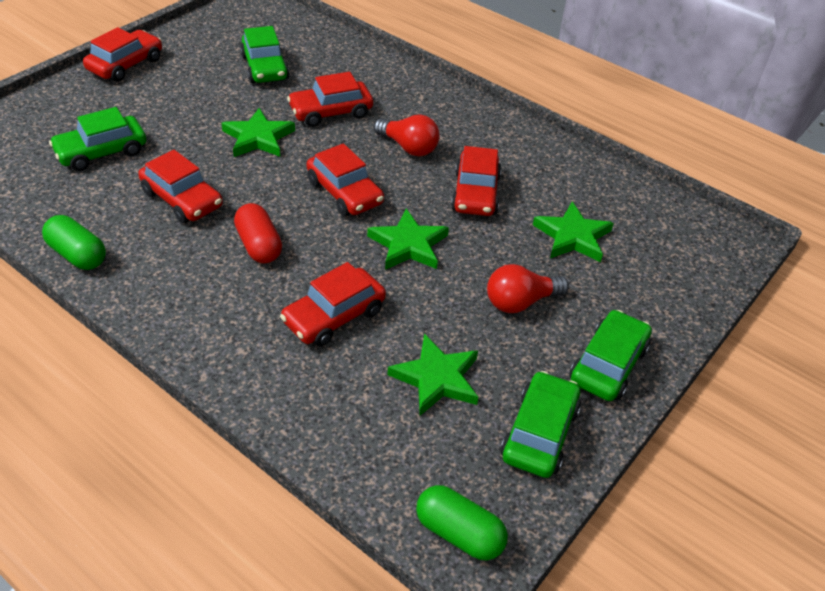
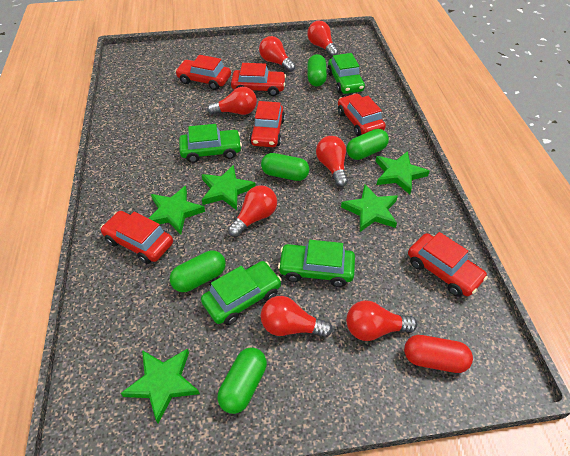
green capsule: [42,215,106,270] [416,485,508,561] = 2 -> [170,250,226,292] [217,347,267,414] [261,153,309,181] [308,54,327,87] [347,129,389,160] = 5
green star: [221,108,295,157] [367,208,449,270] [388,334,478,415] [533,202,614,262] = 4 -> [121,348,200,424] [149,186,205,234] [201,165,256,210] [341,185,398,232] [375,151,430,194] = 5
red light bulb: [374,115,440,156] [487,264,569,313] = 2 -> [207,87,257,115] [228,185,277,237] [259,36,296,72] [260,296,333,337] [307,21,338,57] [316,136,348,187] [346,300,417,341] = 7

